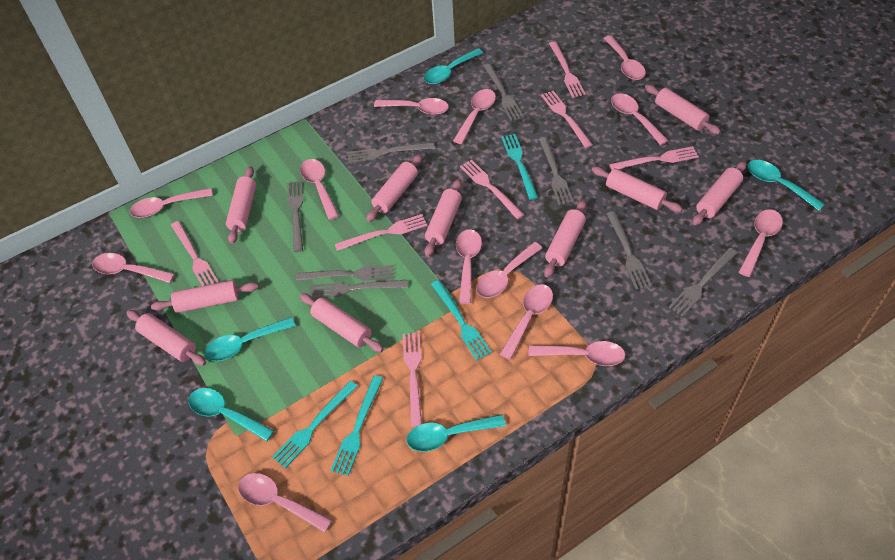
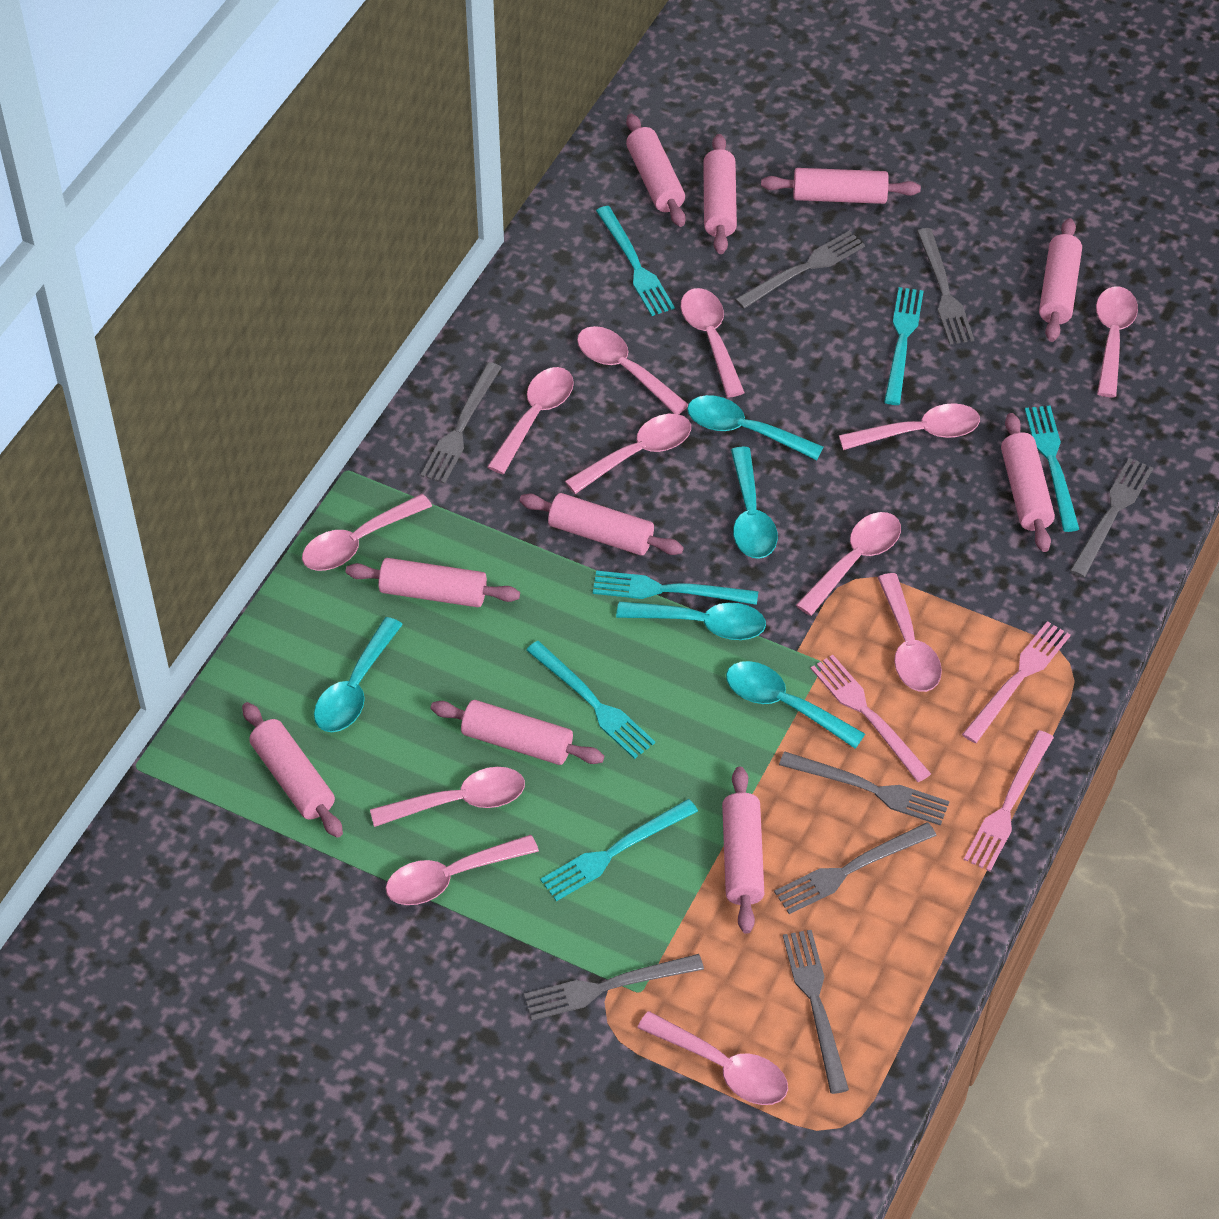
pink fork: [171,221,219,286] [335,214,427,251] [403,332,422,427] [460,160,524,219] [541,91,593,148] [549,41,586,98] [609,146,699,171] = 7 -> [811,655,931,782] [962,621,1071,743] [964,730,1054,871] = 3
pink spoon: [92,253,175,283] [130,188,213,218] [238,473,332,533] [300,159,339,220] [374,98,449,115] [453,89,496,144] [456,229,482,304] [476,242,542,298] [499,284,553,360] [529,341,625,366] [603,35,646,80] [611,93,668,145] [739,209,783,277] = 13 -> [302,494,432,571] [370,767,525,827] [386,835,539,905] [487,367,574,474] [565,414,691,494] [577,326,688,414] [637,1011,788,1105] [681,288,745,398] [796,512,901,616] [839,403,980,450] [877,573,942,692] [1096,287,1138,397] = 12
turquoise fork: [272,381,358,468] [331,375,384,476] [431,280,492,360] [501,134,538,200] = 4 -> [526,641,655,759] [540,799,698,901] [593,571,758,605] [596,206,675,316] [884,287,924,405] [1025,406,1079,532] = 6

